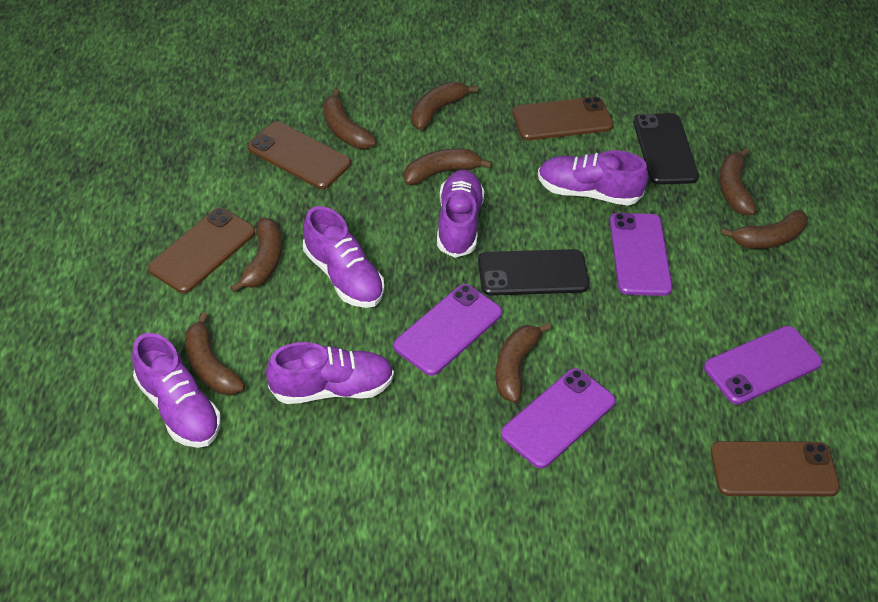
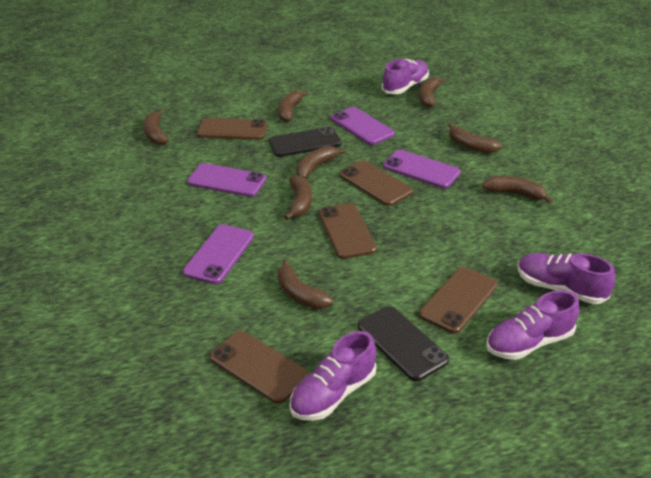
brown phone: [148,208,255,293] [248,121,351,189] [512,97,614,140] [711,441,840,497] = 4 -> [197,118,268,140] [210,331,309,404] [318,203,377,259] [339,160,413,206] [419,267,497,334] = 5
purple shoe: [132,333,221,448] [266,342,394,404] [303,206,384,308] [437,170,485,258] [538,150,648,206] = 5 -> [290,331,377,421] [382,59,429,94] [486,290,579,360] [518,253,615,304] = 4

